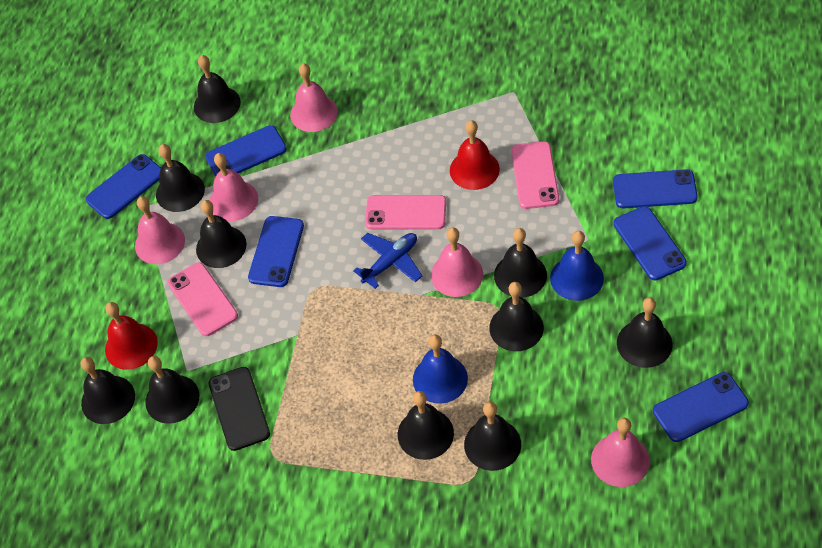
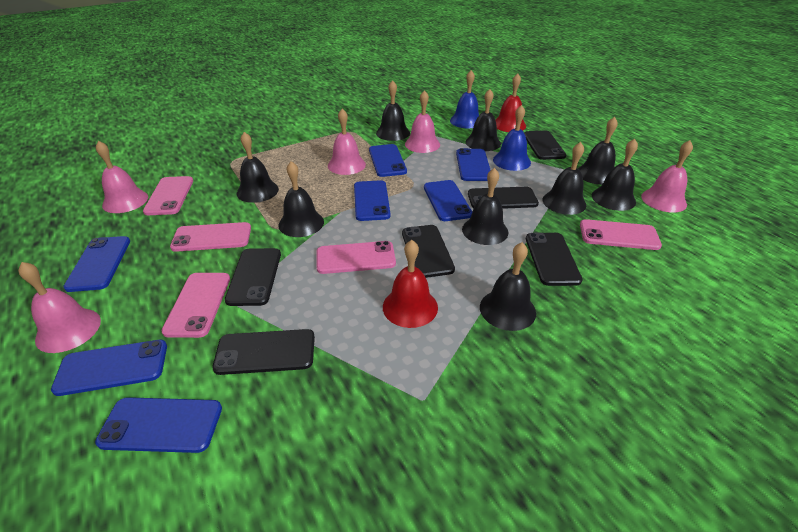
black bell: [80,357,135,424] [145,356,199,424] [156,144,205,212] [194,55,241,123] [196,200,247,268] [398,391,454,460] [464,402,521,471] [489,282,544,351] [494,228,547,298] [617,297,673,368] = 10 -> [237,132,279,203] [278,161,324,237] [376,80,410,141] [462,168,508,245] [466,89,501,151] [480,242,536,331] [543,142,586,215] [578,117,618,185] [592,139,638,211] = 9
black phone: [208,367,270,451] = 1 -> [212,329,315,375] [225,248,281,306] [402,225,455,278] [468,187,539,209] [524,131,566,160] [526,233,583,286] = 6
blue phone: [86,154,161,219] [206,125,287,177] [248,216,304,287] [613,169,698,209] [614,206,687,280] [653,372,749,442] = 6 -> [51,340,167,396] [63,236,130,292] [95,397,222,453] [354,180,390,221] [369,144,407,177] [424,180,472,221] [456,148,491,181] = 7
blue plane: [353,233,422,289] = 1 -> none = 0
pink phone: [168,263,238,336] [365,195,446,230] [511,141,559,209] = 3 -> [143,176,193,215] [162,273,230,338] [170,222,251,252] [317,241,396,274] [580,219,662,250] = 5

